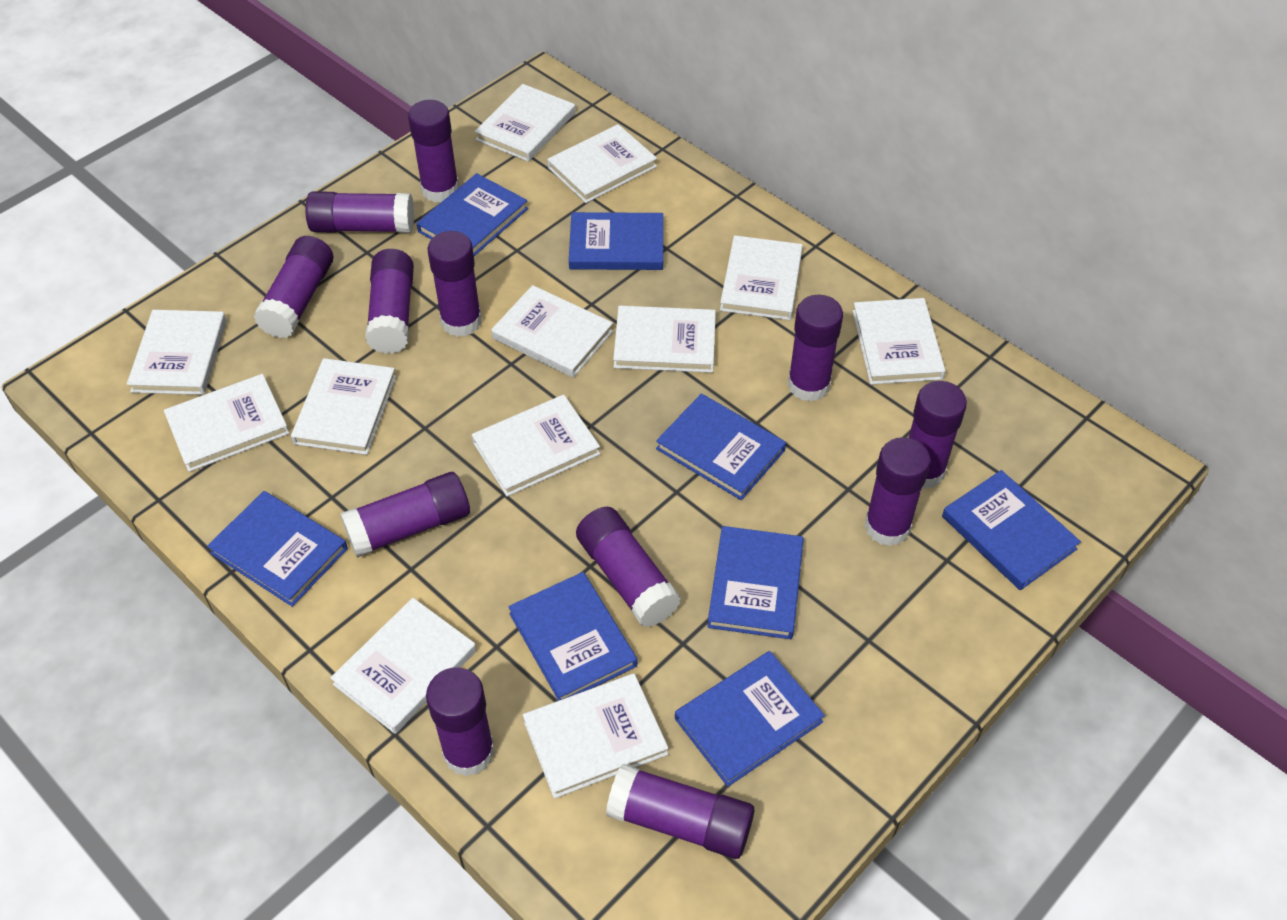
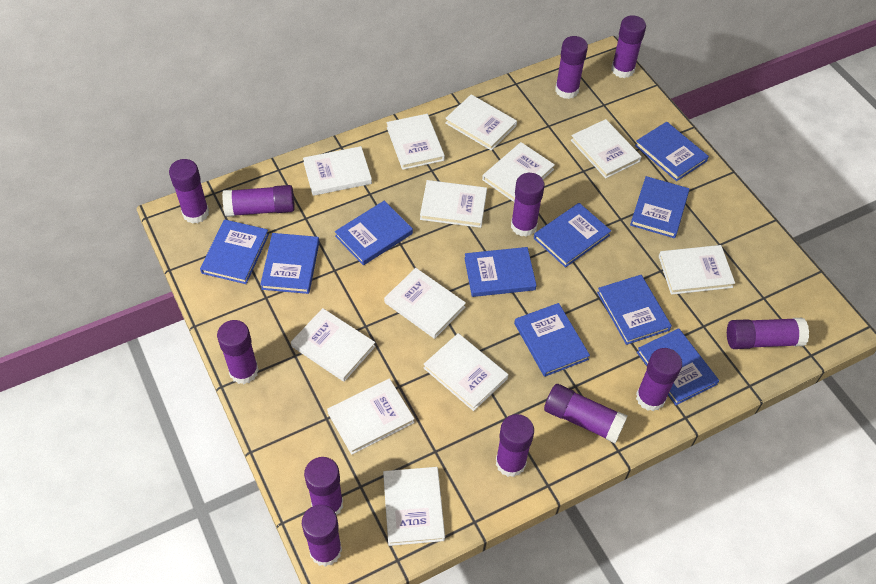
blue book: [207,491,348,607] [417,173,528,256] [508,572,637,701] [569,212,663,270] [656,394,786,500] [675,651,825,787] [707,526,804,639] [942,470,1081,590] = 8 -> [200,219,269,284] [260,233,319,294] [335,201,413,265] [464,247,537,297] [514,303,590,377] [534,203,611,268] [597,275,672,345] [630,176,690,238] [635,122,709,181] [637,328,719,405] = 10

